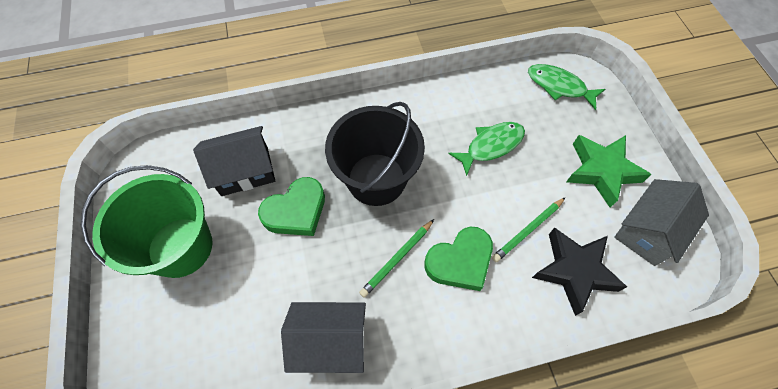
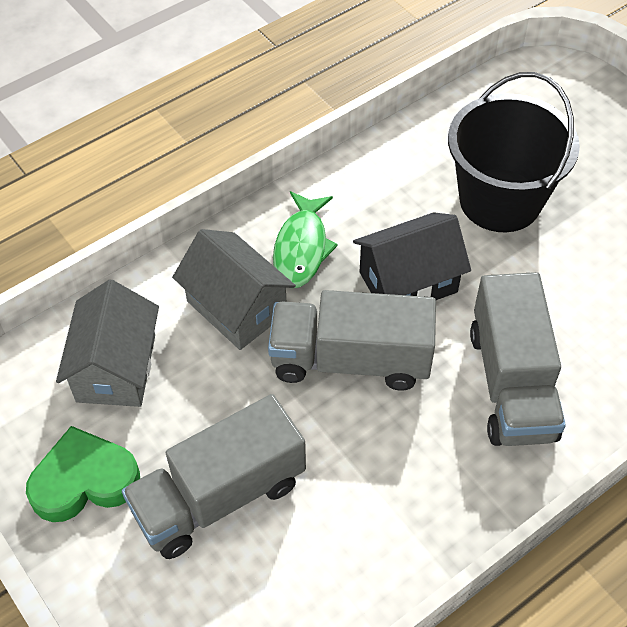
black house: [193,126,275,196] [281,302,366,373] = 2 -> [353,212,471,300] = 1
black star: [532,228,627,316] = 1 -> none = 0
green bucket: [81,165,212,278] = 1 -> none = 0
green fish: [448,122,525,176] [528,64,605,110] = 2 -> [273,191,338,288] = 1
green heart: [258,177,325,236] [424,227,493,291] = 2 -> [26,426,140,522] = 1
green pencil: [359,219,434,298] [492,197,566,262] = 2 -> none = 0
green star: [566,135,652,208] = 1 -> none = 0
grey house: [614,179,709,266] = 1 -> [56,280,159,407] [172,229,296,350] = 2
grey truck: none = 0 -> [122,394,306,559] [268,290,436,391] [470,272,566,446] = 3

